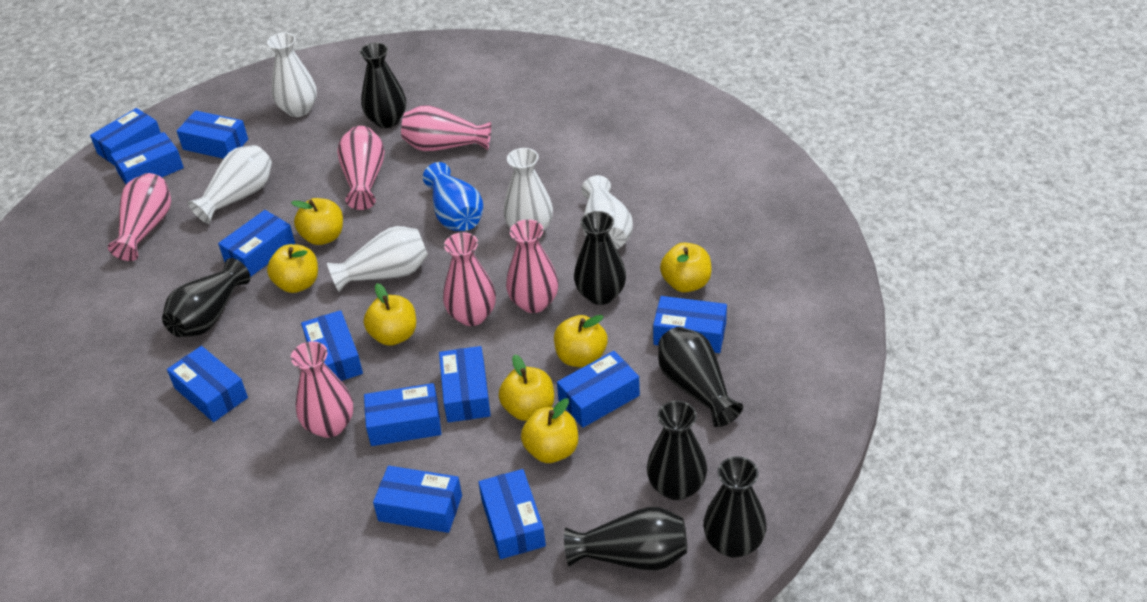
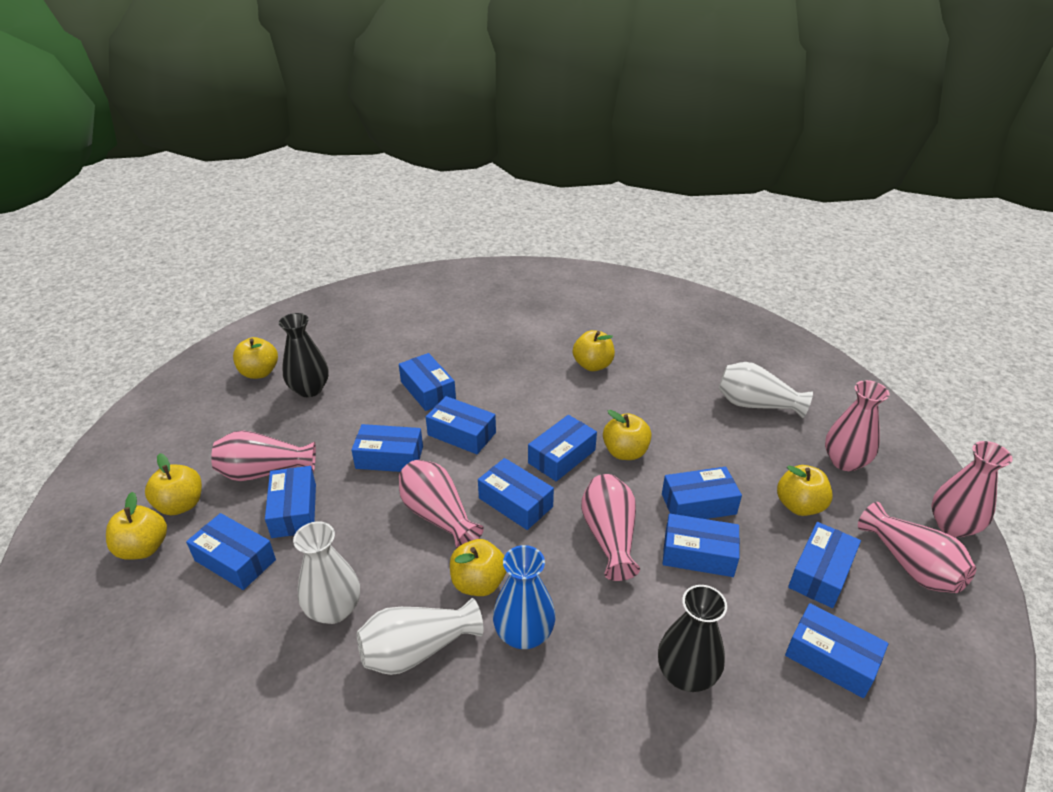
black vase: [162,258,250,337] [359,42,406,128] [564,507,687,571] [574,211,626,305] [647,400,707,500] [658,327,743,427] [703,456,767,558] = 7 -> [279,313,329,397] [658,585,727,692] = 2
blue box: [90,108,161,166] [111,132,184,184] [167,346,248,422] [177,111,248,159] [218,210,295,277] [301,310,363,381] [364,383,441,446] [373,466,462,533] [439,346,491,423] [478,469,546,559] [557,351,640,428] [653,296,727,353] = 12 -> [186,513,276,590] [265,466,316,538] [351,424,423,472] [399,353,456,411] [426,396,496,454] [478,458,554,530] [528,415,597,481] [662,467,742,519] [662,514,740,577] [785,603,888,698] [788,522,861,608] = 11
white vase: [188,145,272,224] [267,33,317,117] [327,226,428,292] [503,148,553,231] [581,175,633,249] = 5 -> [293,521,360,624] [357,598,483,675] [719,362,813,418] = 3

